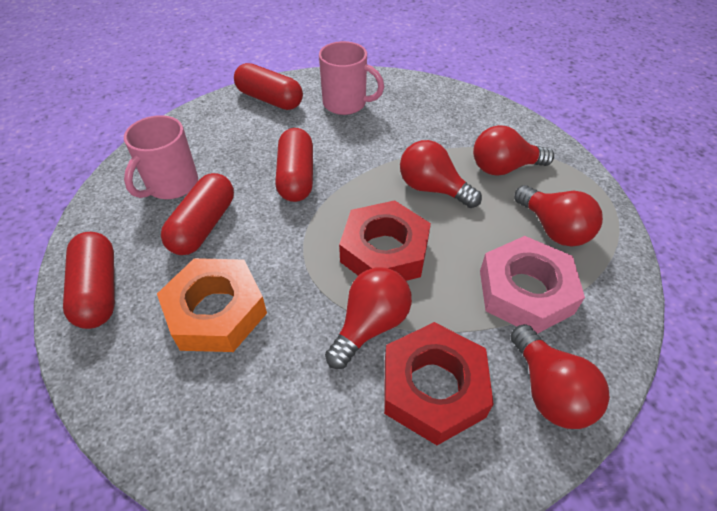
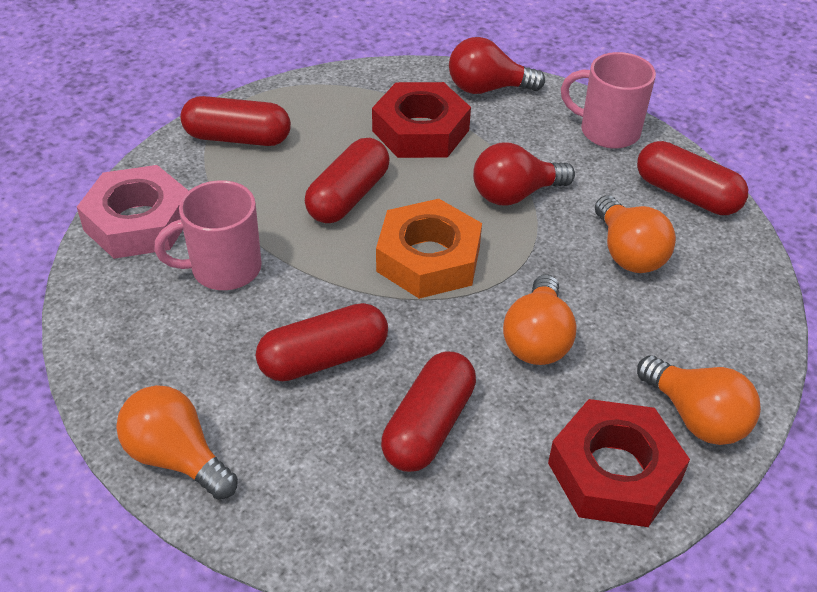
orange light bulb: none = 0 -> [116,385,238,500] [503,274,577,365] [595,196,676,273] [637,355,761,445] = 4
red capsule: [63,232,115,329] [161,173,234,255] [234,63,303,110] [275,128,313,202] = 4 -> [180,96,291,146] [256,303,388,381] [305,138,390,223] [381,352,476,472] [637,141,748,215] = 5
red light bulb: [325,267,412,369] [400,140,482,208] [473,125,554,176] [511,324,610,429] [514,185,603,247] = 5 -> [449,37,545,94] [473,142,575,206] = 2

